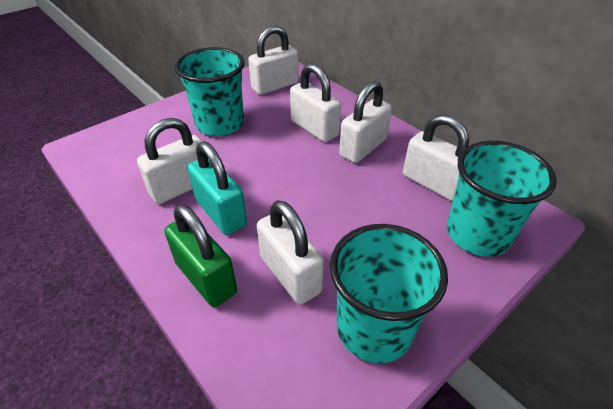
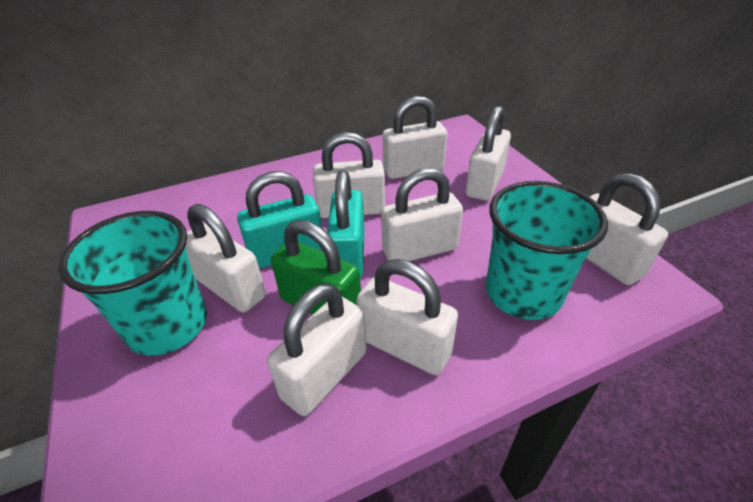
turquoise cup: [175,47,245,136] [330,224,448,363] [447,141,557,257] = 3 -> [58,211,207,356] [486,181,608,320] = 2
turquoise padlock: [187,141,247,235] = 1 -> [237,171,322,269] [327,170,365,278] = 2
white padlock: [137,118,203,204] [248,26,299,95] [257,200,324,304] [290,63,341,142] [339,81,392,163] [403,114,469,201] = 6 -> [186,204,266,313] [267,283,367,416] [313,132,385,218] [356,259,458,375] [381,168,463,261] [382,96,447,179] [466,106,511,201] [586,173,668,285] = 8

